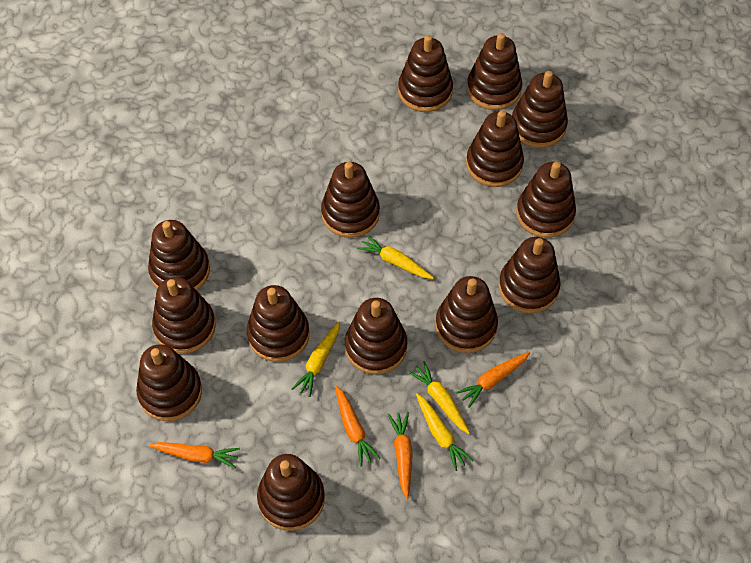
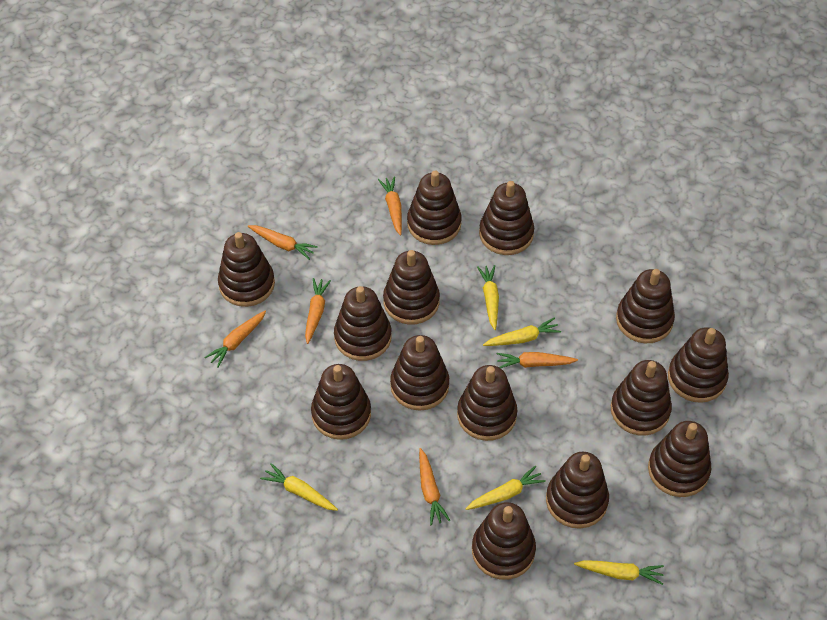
orange carrot: [149,442,240,468] [335,385,380,467] [388,412,413,499] [456,352,530,408] = 4 -> [204,310,266,368] [248,225,318,260] [305,278,331,344] [378,176,402,236] [419,448,451,525] [497,352,578,368] = 6
yellow carrot: [292,321,340,397] [357,235,434,279] [408,361,470,434] [416,393,474,471] = 4 -> [260,463,338,511] [466,466,546,510] [477,265,499,330] [483,317,561,346] [574,560,664,585] = 5

